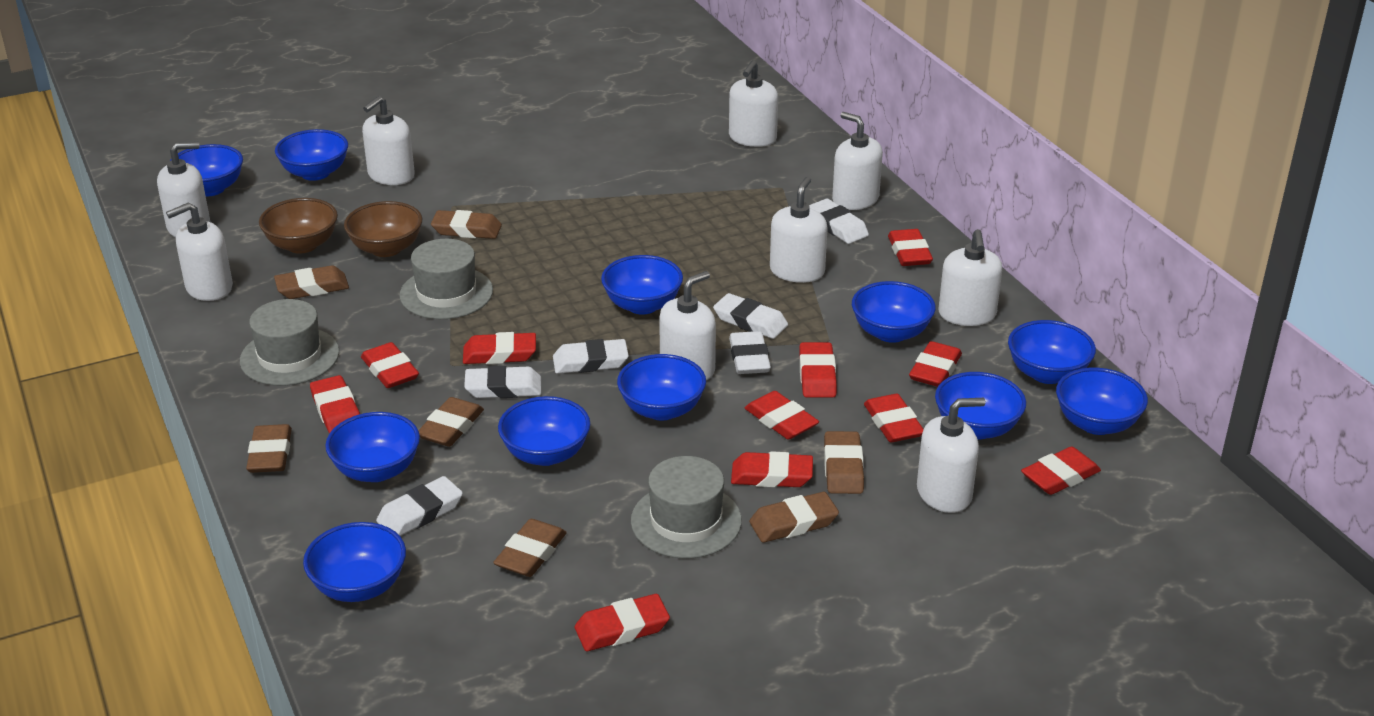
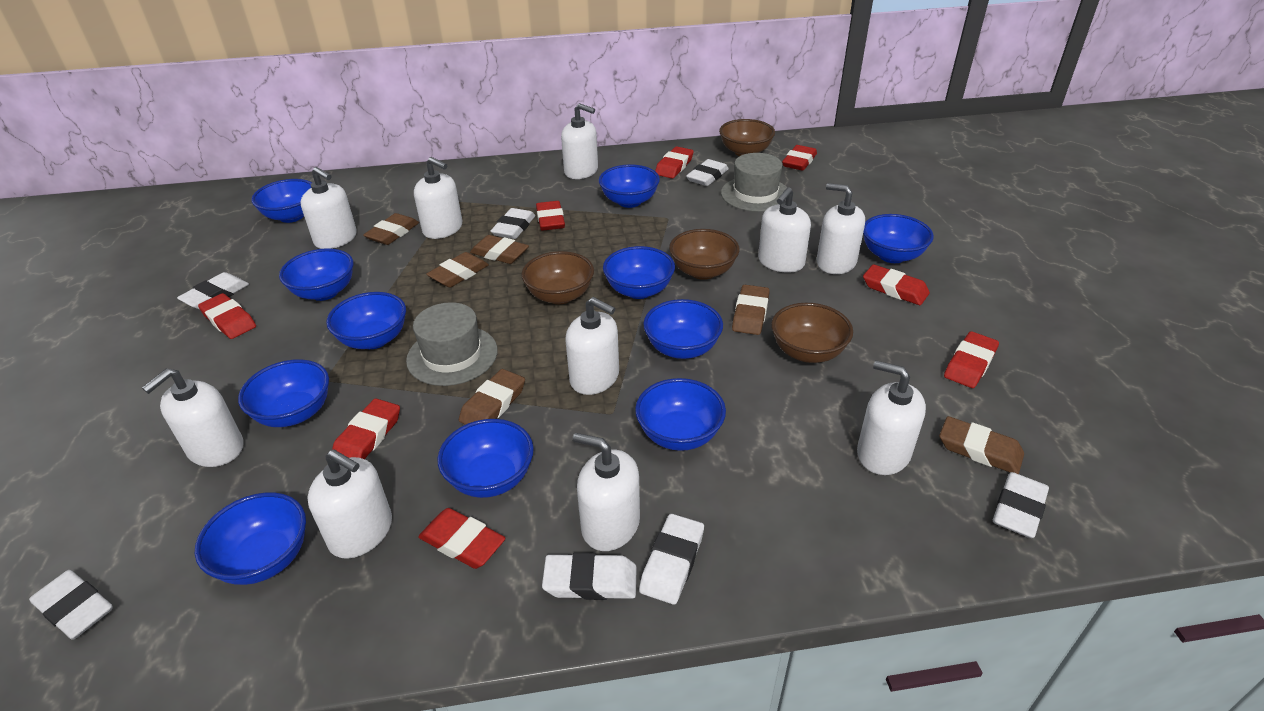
brown bowl: [259,198,338,254] [344,201,422,257] = 2 -> [521,251,594,304] [669,229,739,280] [719,119,775,156] [771,303,853,363] = 4
brown eraser: [246,424,292,473] [274,265,349,299] [418,397,484,447] [431,210,502,239] [493,519,567,577] [749,492,839,543] [824,431,864,494] = 7 -> [363,213,419,245] [426,252,489,288] [459,369,525,425] [470,235,529,264] [732,285,770,335] [939,416,1024,474] = 6
grey hat: [240,299,339,386] [399,239,493,319] [631,456,742,558] = 3 -> [406,302,498,386] [721,153,787,212] = 2
red eraser: [310,375,360,433] [361,342,419,388] [463,332,536,364] [575,594,670,651] [731,451,813,487] [745,391,819,439] [799,342,837,397] [864,394,923,442] [888,229,933,266] [909,341,962,387] [1021,446,1101,495] = 11 -> [198,293,256,339] [332,398,400,459] [418,508,506,569] [536,201,565,231] [655,146,694,178] [782,145,817,171] [863,264,930,305] [944,331,999,388] = 8
white eraser: [376,476,463,536] [464,366,541,398] [553,339,629,374] [713,293,788,339] [729,331,771,374] [809,199,869,244] = 6 -> [29,570,113,640] [177,272,249,310] [491,208,535,239] [542,553,637,600] [639,514,704,604] [686,159,729,186] [993,472,1049,538] = 7
white soap dispenser: [157,142,210,237] [166,202,233,301] [362,96,415,185] [659,271,716,380] [729,60,778,147] [770,177,828,283] [832,112,883,210] [917,398,985,513] [939,229,1002,326] = 9 -> [142,368,243,467] [301,167,357,249] [307,449,392,559] [414,157,462,239] [561,103,598,179] [565,297,619,395] [573,433,640,551] [758,187,811,273] [817,183,865,274] [857,361,926,475] = 10

